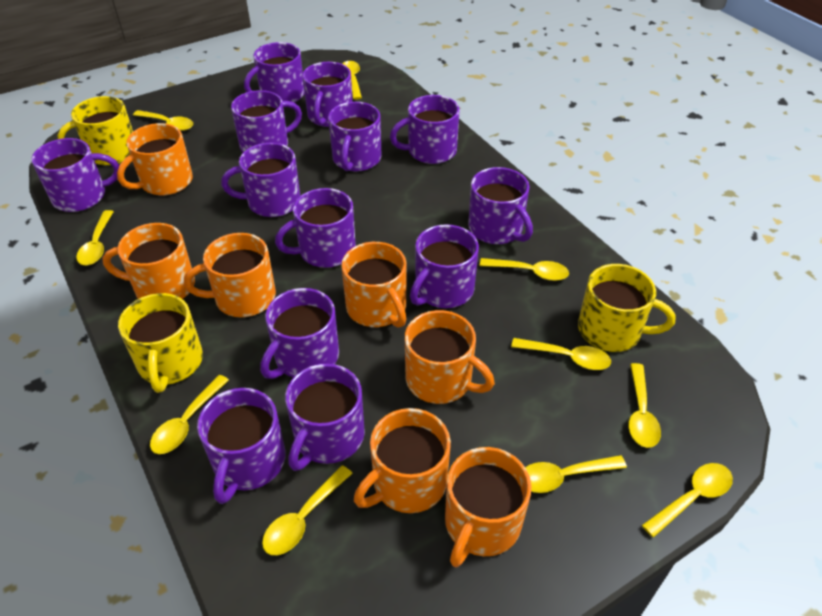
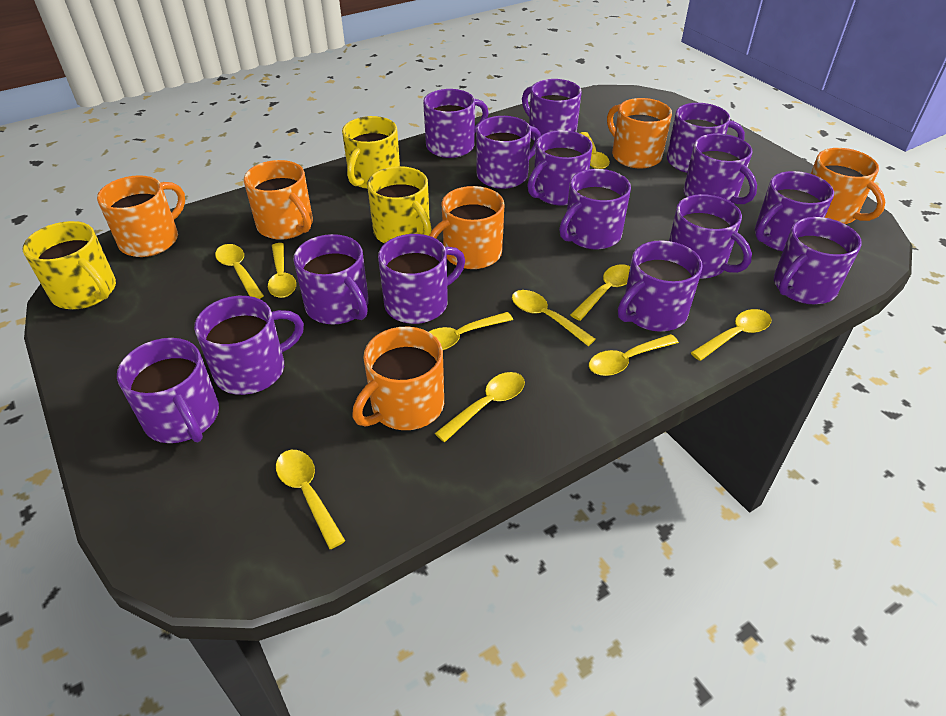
orange mug: [102,223,195,299] [117,123,193,195] [184,233,276,317] [341,242,407,328] [354,408,451,513] [405,310,495,404] [445,447,532,567] = 7 -> [97,175,185,257] [244,160,313,240] [352,327,444,430] [429,186,504,269] [607,98,672,169] [811,148,885,224] = 6
purple mug: [31,138,120,212] [197,388,286,504] [221,143,300,217] [231,90,302,152] [244,42,304,103] [260,288,339,379] [275,188,356,268] [285,364,365,471] [302,62,353,127] [328,102,381,172] [390,95,460,164] [410,224,479,308] [468,167,533,244] = 13 -> [117,338,219,443] [194,296,304,395] [293,234,369,325] [378,234,465,324] [423,89,489,158] [476,116,541,189] [522,79,582,141] [527,130,593,205] [559,169,631,249] [618,240,703,332] [667,103,745,173] [669,194,752,279] [684,134,757,204] [755,171,834,251] [774,217,862,304] = 15

